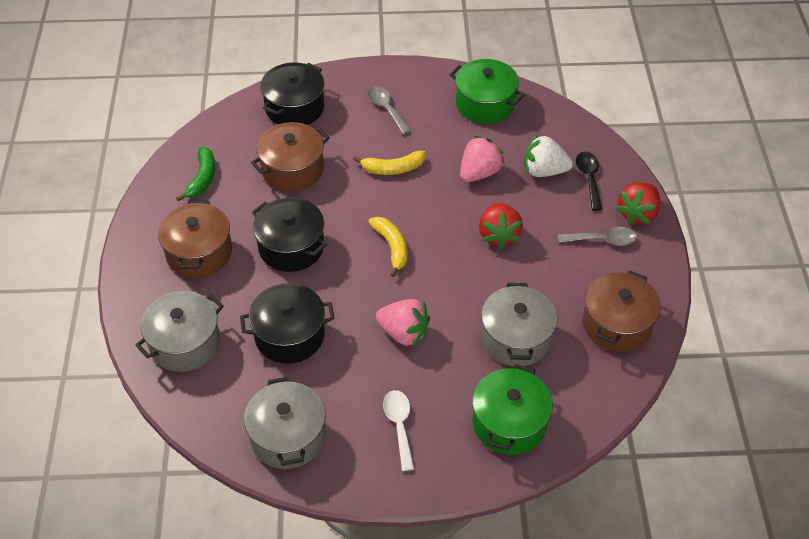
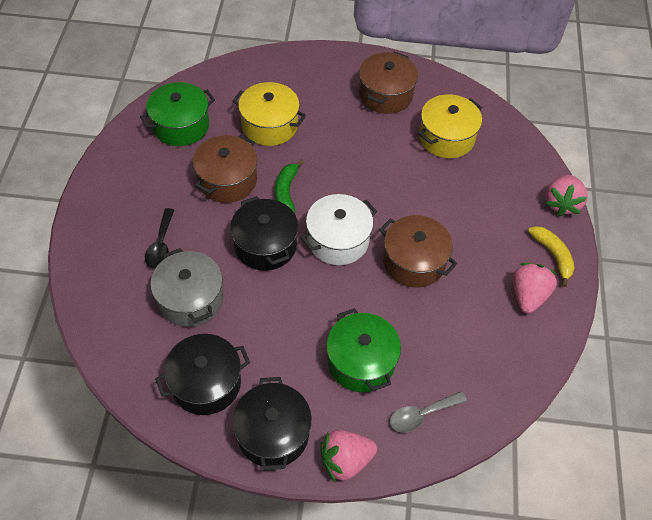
grey pot: [135,291,224,372] [244,377,326,469] [481,283,557,366] = 3 -> [150,248,223,327] = 1
grey spoon: [368,86,411,135] [558,227,637,246] = 2 -> [390,391,467,433] = 1
pink strawberry: [376,299,430,347] [460,136,505,182] = 2 -> [320,430,377,483] [513,263,558,313] [545,175,588,216] = 3
red strawberry: [479,202,523,249] [615,182,661,225] = 2 -> none = 0
white pot: none = 0 -> [301,194,377,265] = 1
white spoon: [383,390,414,471] = 1 -> none = 0
white strawberry: [524,134,573,177] = 1 -> none = 0
yellow banana: [353,151,426,175] [368,217,407,277] = 2 -> [528,226,575,287] = 1
yellow pot: none = 0 -> [233,82,306,146] [419,94,482,158] = 2

